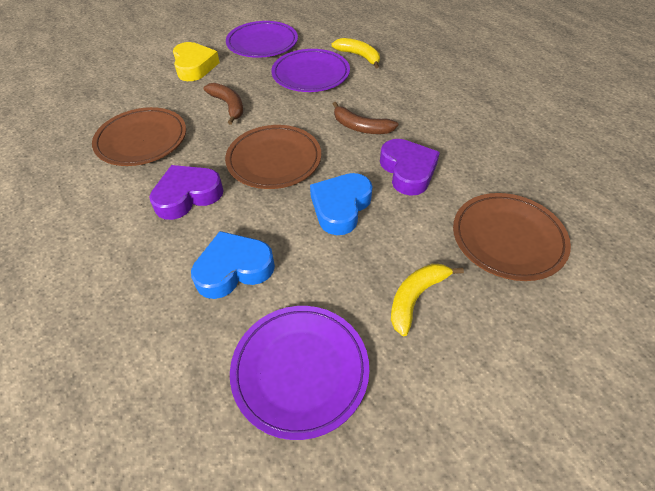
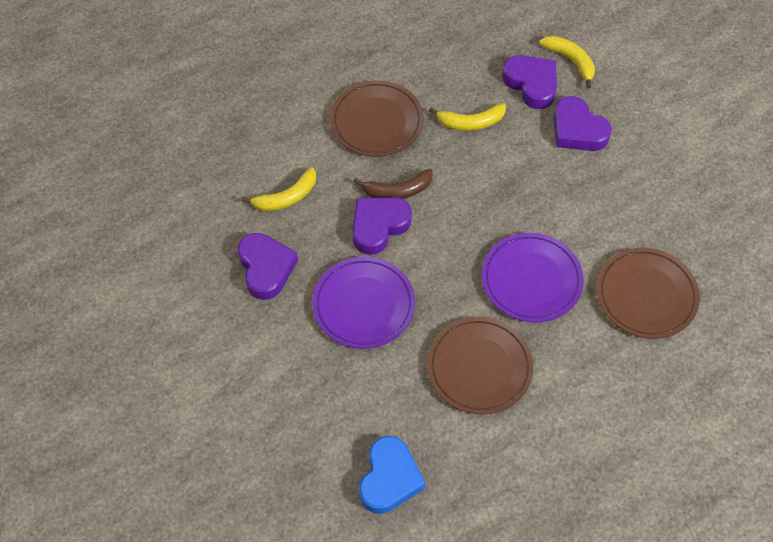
blue heart: [191,231,275,299] [310,173,373,235] = 2 -> [359,436,426,514] = 1
brown banana: [203,83,243,125] [333,102,398,134] = 2 -> [353,169,433,199] = 1
purple heart: [149,165,224,220] [380,139,440,196] = 2 -> [238,233,298,300] [352,197,412,255] [502,55,557,109] [553,96,612,151] = 4
purple plate: [226,21,298,58] [230,306,369,440] [271,49,350,92] = 3 -> [313,257,415,349] [482,233,583,323] = 2
yellow banana: [331,38,380,68] [391,264,464,336] = 2 -> [241,167,316,211] [429,103,506,131] [539,35,595,89] = 3
yellow heart: [173,42,220,81] = 1 -> none = 0

